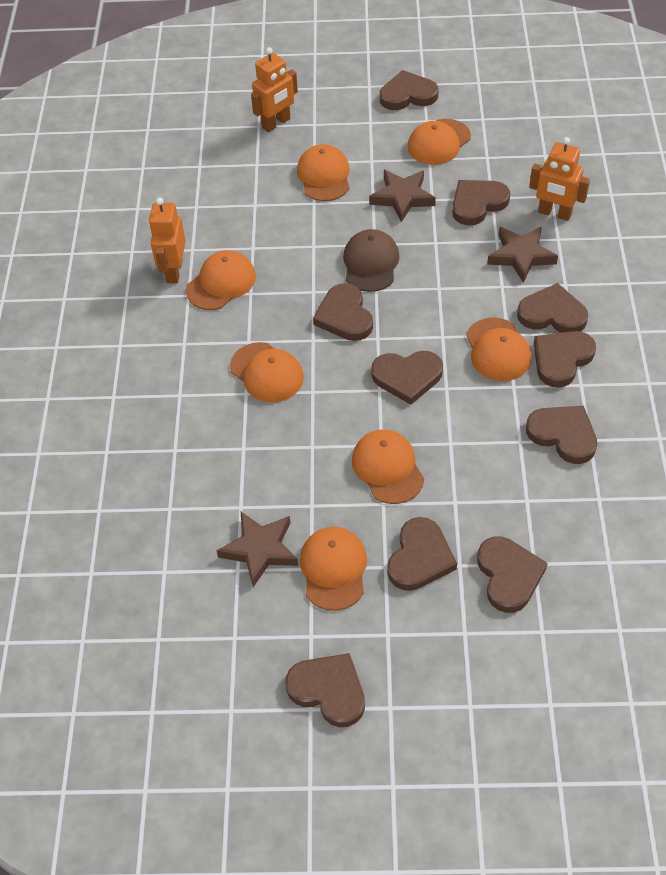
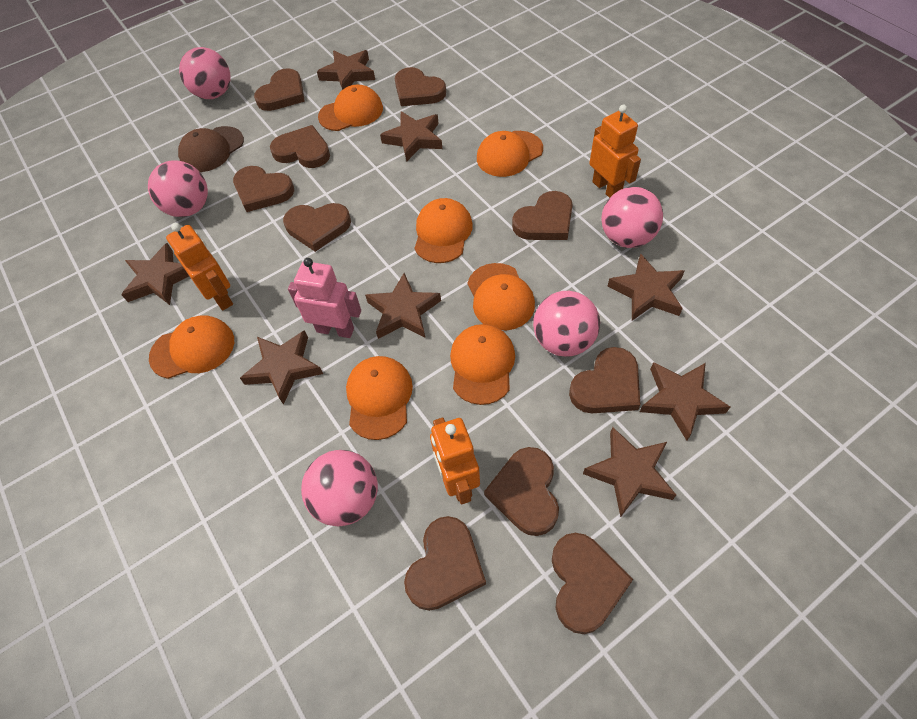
brown star: [217,512,298,587] [369,170,436,222] [487,227,558,283] = 3 -> [121,243,189,305] [240,330,323,405] [317,50,375,90] [365,273,441,339] [380,111,442,162] [583,427,676,517] [607,254,685,321] [640,362,730,441] = 8
pink ball: none = 0 -> [148,160,208,217] [179,47,231,99] [301,450,378,527] [533,291,600,357] [601,187,663,248] = 5
pink robot: none = 0 -> [288,258,361,338] = 1

